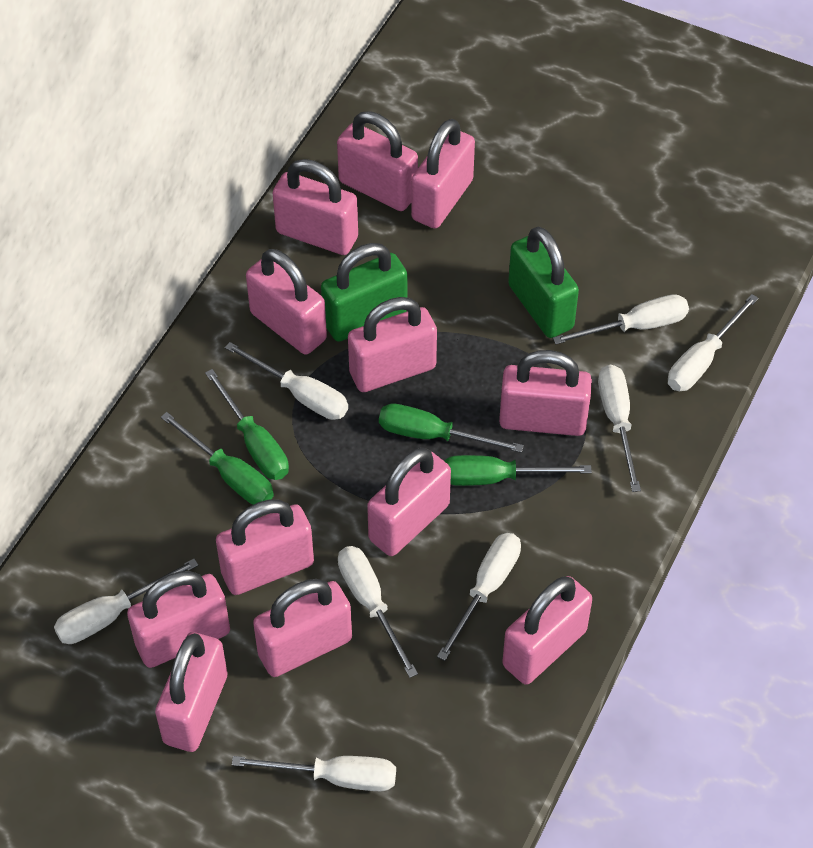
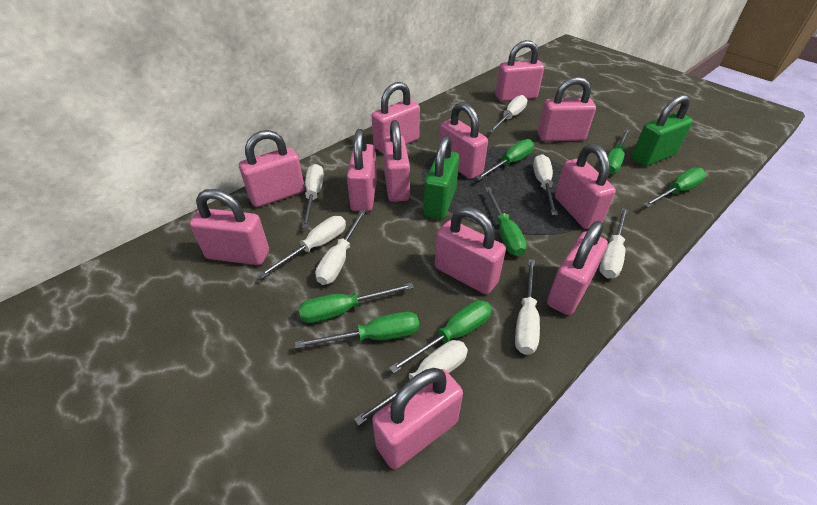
green screwdriver: [161,412,274,505] [205,369,289,480] [379,404,524,453] [444,455,592,486] = 4 -> [295,312,419,349] [298,283,414,323] [389,300,492,374] [476,139,534,180] [485,187,527,256] [608,128,630,174] [643,168,706,207] = 7

